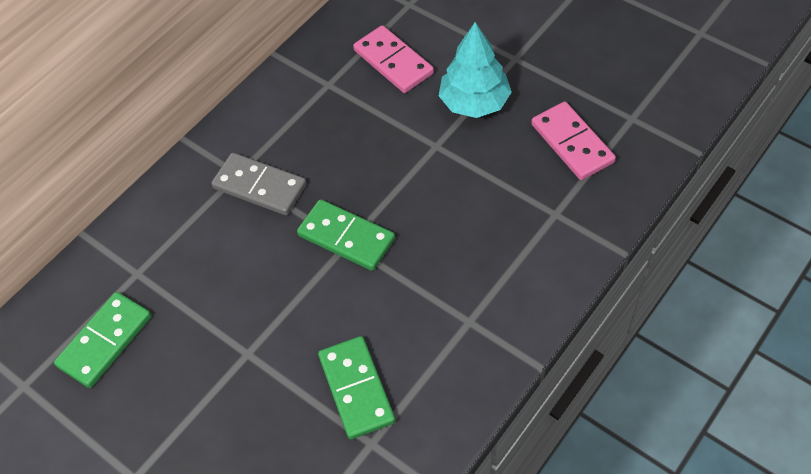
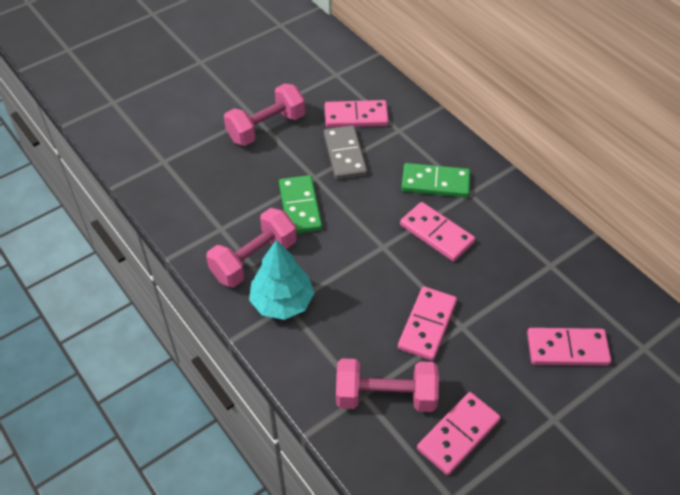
green domino: [54,292,151,388] [297,199,395,271] [318,336,395,439] = 3 -> [279,175,322,233] [401,163,470,197] = 2
pink domino: [353,25,434,93] [531,101,616,180] = 2 -> [325,100,389,128] [398,286,457,361] [400,202,475,262] [417,392,501,475] [527,328,611,366] = 5
pink dumbbell: none = 0 -> [206,208,297,287] [224,84,305,146] [336,358,439,412] = 3

